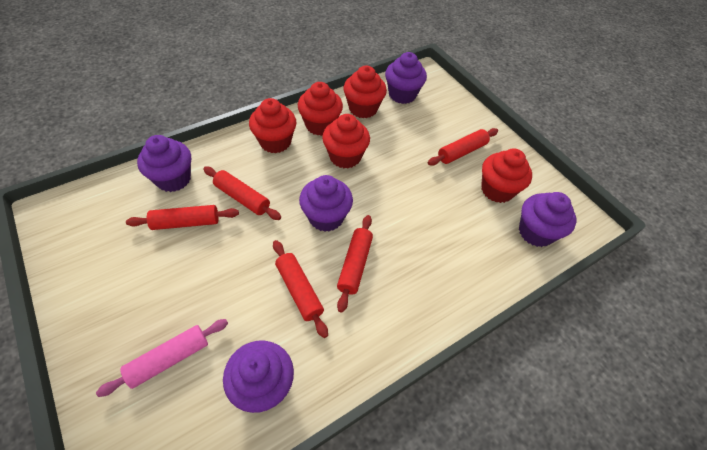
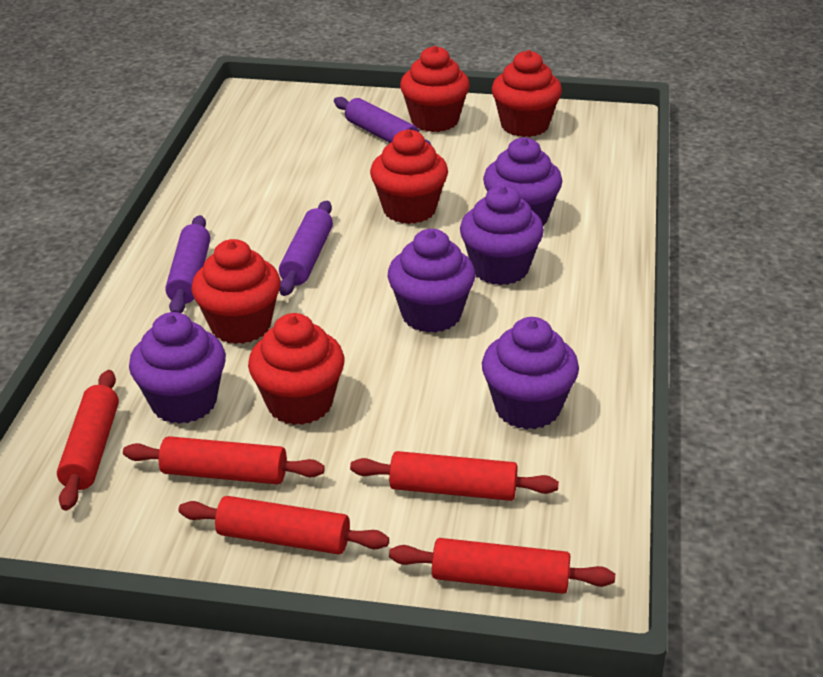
pink rolling pin: [96,319,228,397] = 1 -> none = 0
purple rolling pin: none = 0 -> [165,215,210,313] [279,201,333,296] [334,97,432,146] = 3

